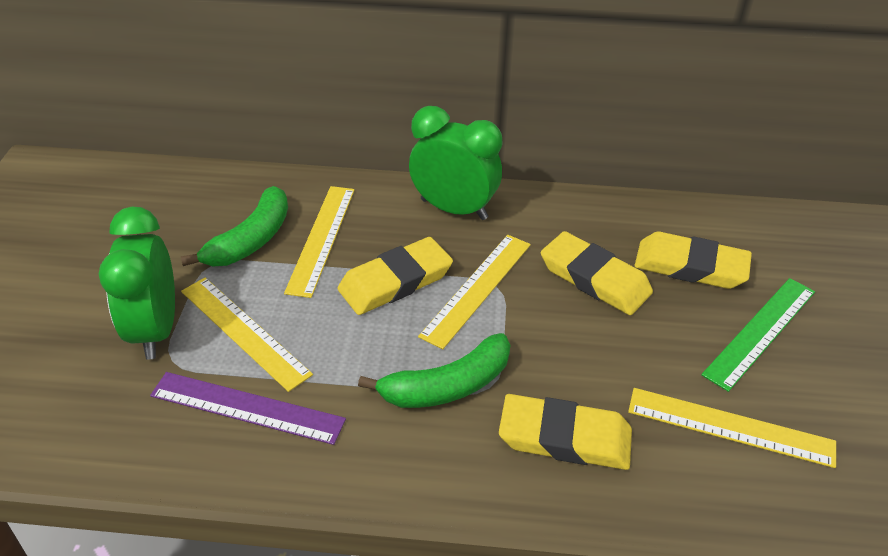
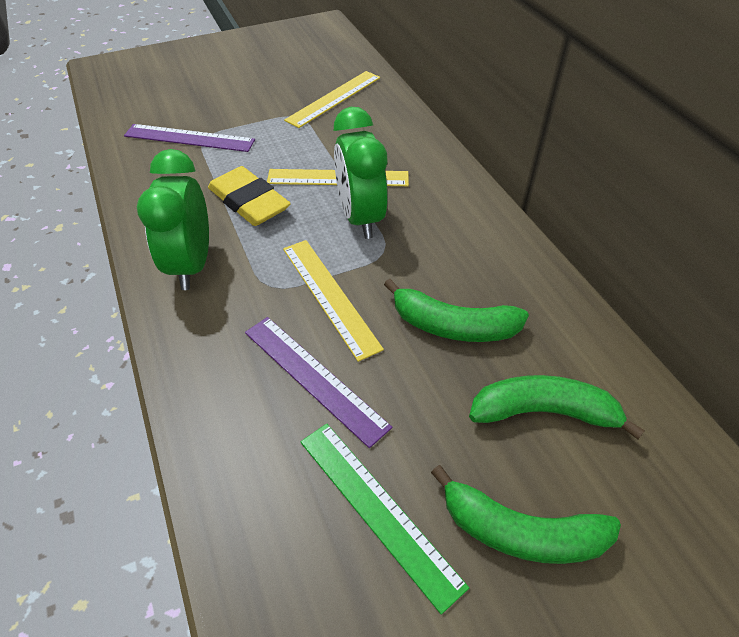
green banana: [181,186,288,266] [358,333,510,408] = 2 -> [384,279,529,342] [431,465,621,564] [469,375,645,439] = 3
purple ruler: [150,372,346,445] = 1 -> [124,124,255,152] [245,317,392,448] = 2
yellow eraser: [338,237,453,315] [499,394,632,470] [541,231,653,315] [634,232,752,289] = 4 -> [208,166,291,226] = 1
yellow ruler: [181,277,313,392] [284,186,355,298] [418,235,531,349] [628,388,836,468] = 4 -> [267,169,409,186] [283,240,384,362] [284,71,380,128] = 3

